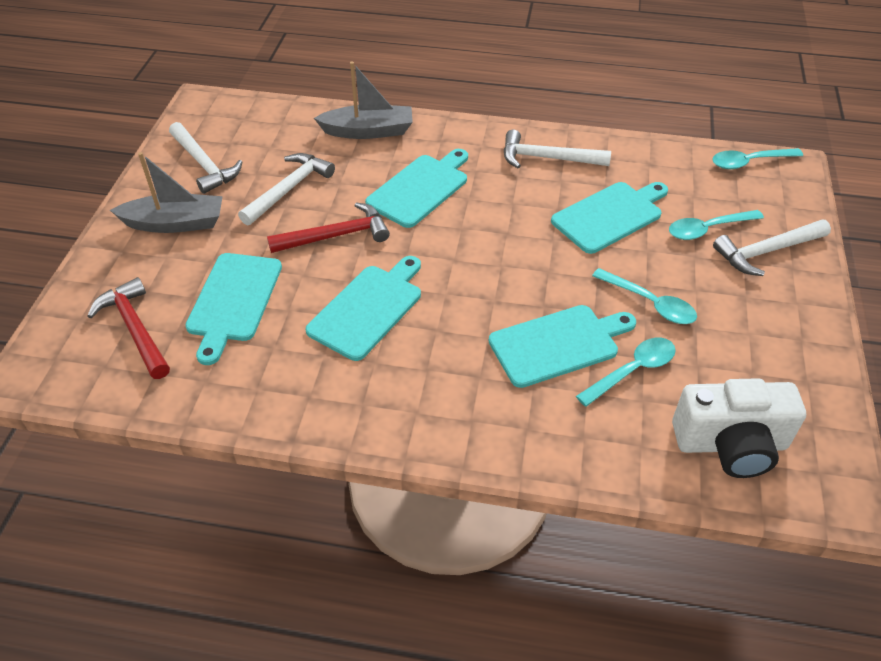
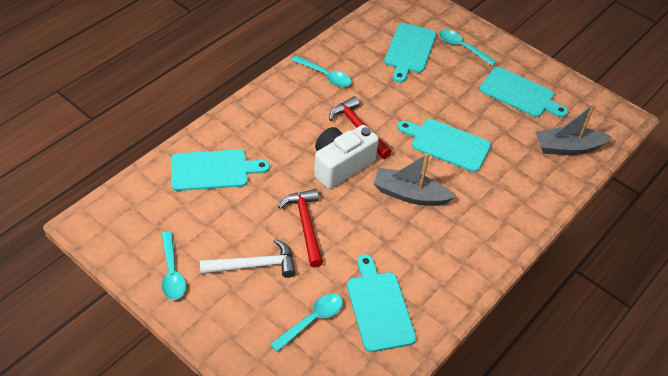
white hammer: [169,122,242,194] [238,153,335,225] [504,130,611,168] [713,220,831,276] = 4 -> [200,239,296,278] = 1

